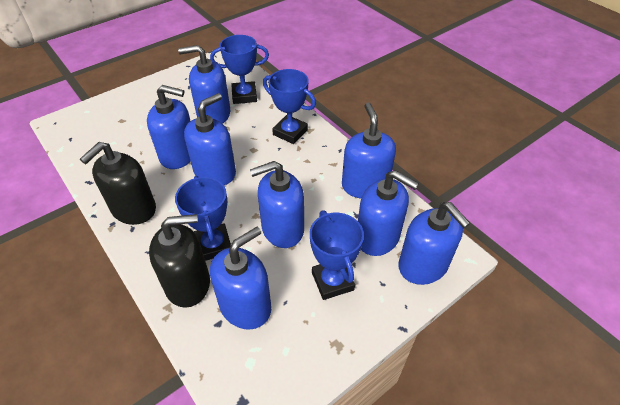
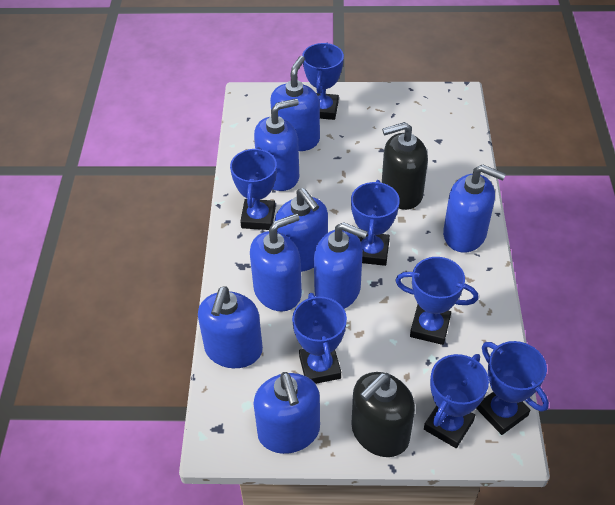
blue trophy: [175,176,231,261] [210,35,269,104] [263,69,316,144] [310,210,364,300] = 4 -> [230,147,277,230] [292,293,347,384] [302,43,344,120] [351,180,400,266] [395,257,478,345] [424,354,489,448] [476,341,549,435] = 7

